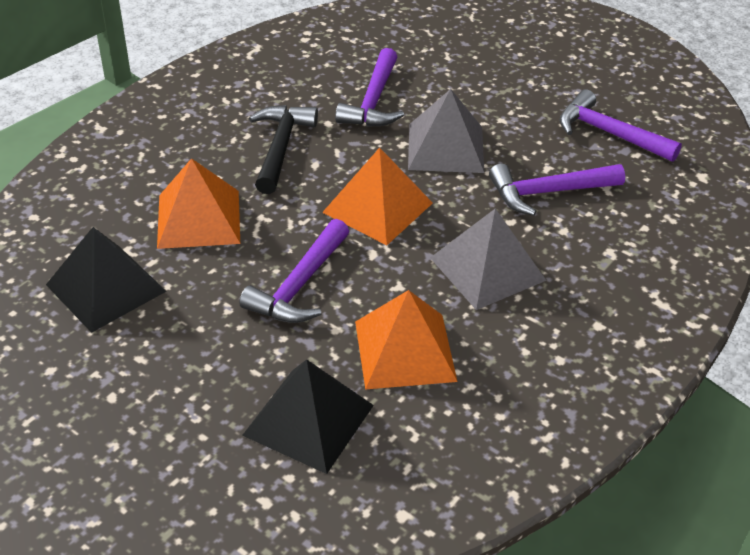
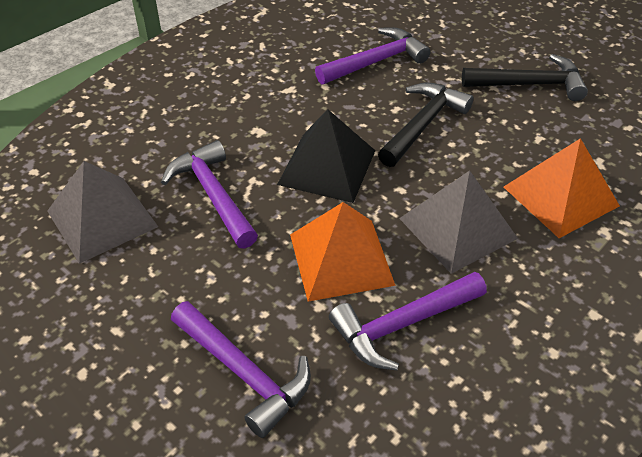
black hammer: [249,105,318,194] = 1 -> [378,83,473,167] [462,54,588,101] = 2
black pyramid: [46,227,166,333] [242,359,374,474] = 2 -> [277,109,375,203] = 1
orange pyramid: [157,158,240,249] [322,147,433,245] [355,290,458,390] = 3 -> [290,202,396,302] [504,138,620,238] = 2

